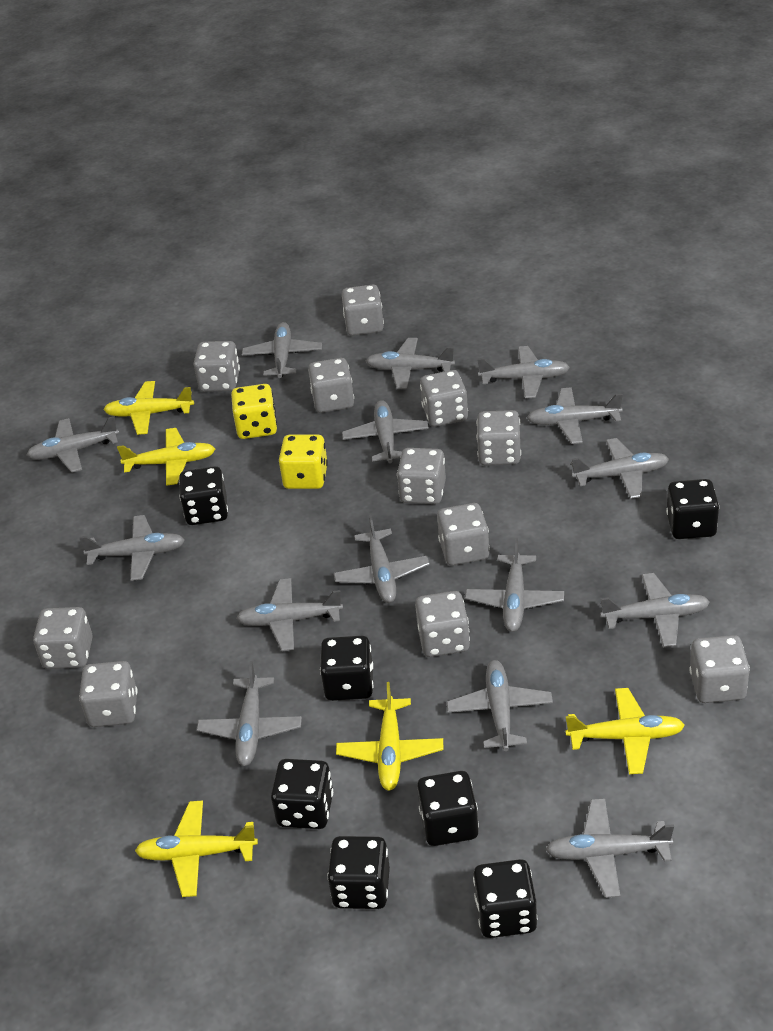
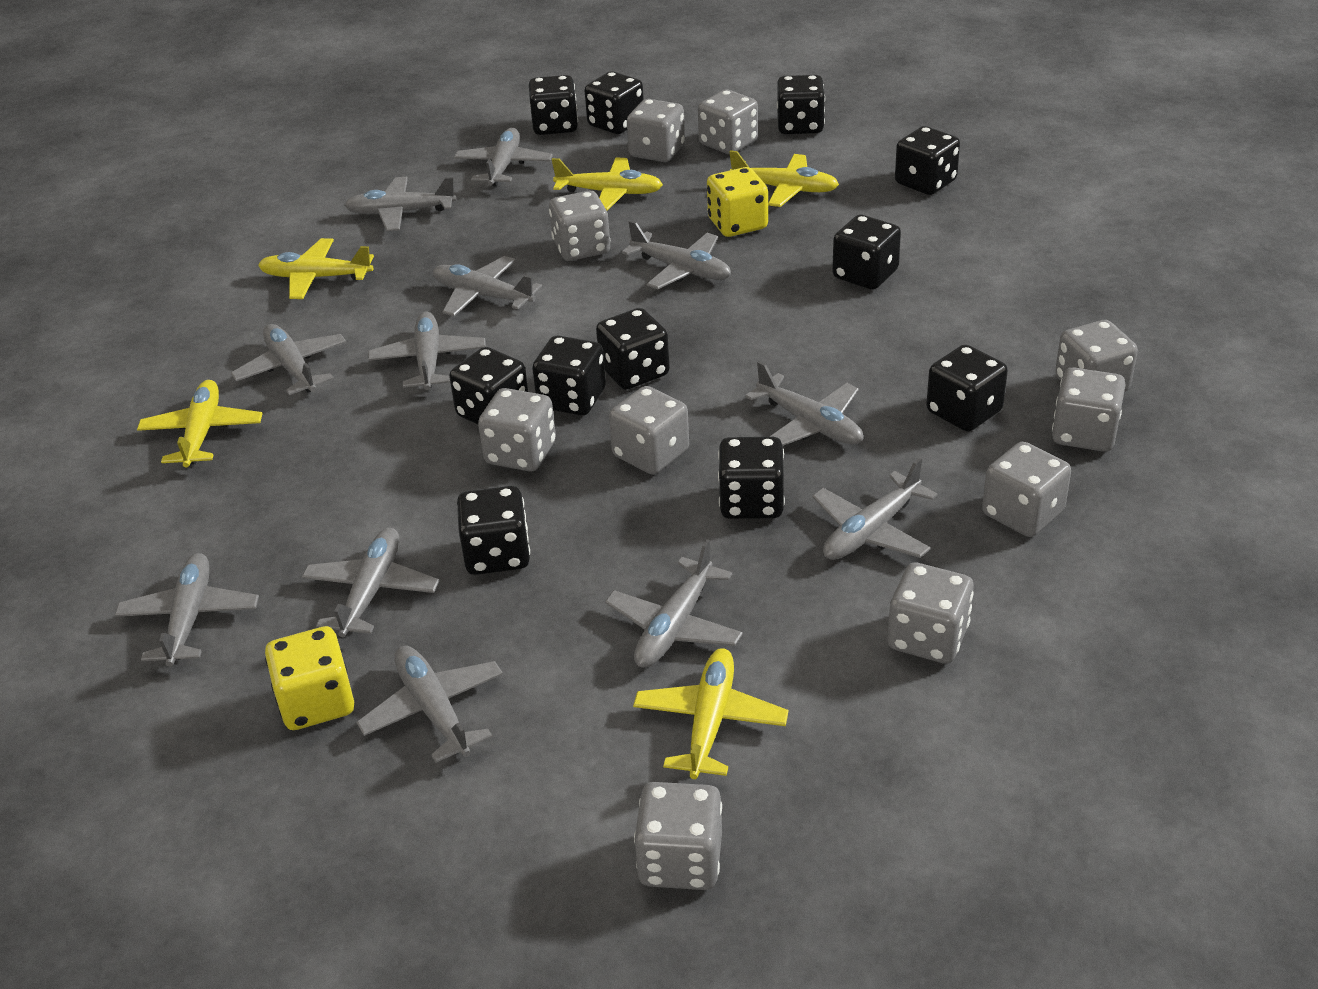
black dice: [179,466,228,525] [271,759,333,829] [320,636,373,701] [327,836,390,909] [417,771,479,846] [473,859,537,938] [666,479,719,539] = 7 -> [449,347,528,424] [457,486,530,575] [529,75,578,135] [532,336,606,415] [585,71,644,134] [596,308,670,390] [718,437,785,519] [777,75,825,134] [832,215,901,289] [895,126,960,195] [926,345,1008,431] = 11
grey dice: [33,607,93,669] [79,661,138,727] [194,341,240,392] [308,358,354,413] [342,285,384,336] [397,448,446,504] [415,591,470,657] [420,370,468,427] [437,503,490,566] [477,410,521,465] [689,635,750,703] = 11 -> [478,388,556,472] [549,191,610,261] [609,386,689,475] [627,99,685,162] [634,782,722,890] [698,90,758,154] [888,562,974,664] [982,442,1071,537] [1052,367,1126,452] [1055,320,1138,392] = 10
grey plane: [27,416,119,473] [79,515,185,581] [197,661,302,766] [236,578,343,651] [242,322,322,378] [334,515,430,603] [342,400,429,463] [366,338,455,389] [447,660,553,751] [465,538,564,632] [477,346,570,399] [527,387,623,444] [545,799,674,898] [571,438,669,499] [600,573,710,647] = 15 -> [115,553,259,667] [231,324,346,395] [302,528,439,637] [344,177,457,231] [357,646,503,763] [368,312,486,390] [433,256,542,316] [454,128,553,186] [605,539,743,668] [622,220,731,289] [745,361,863,446] [812,458,938,560] = 12

